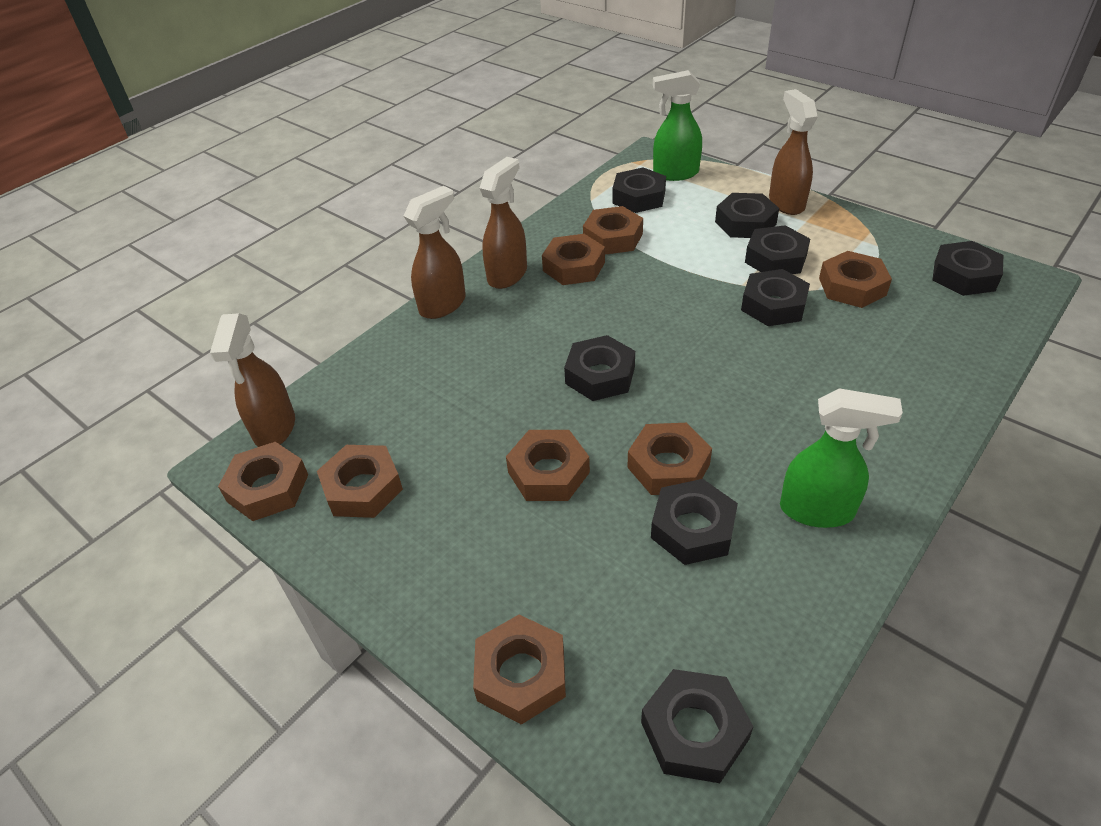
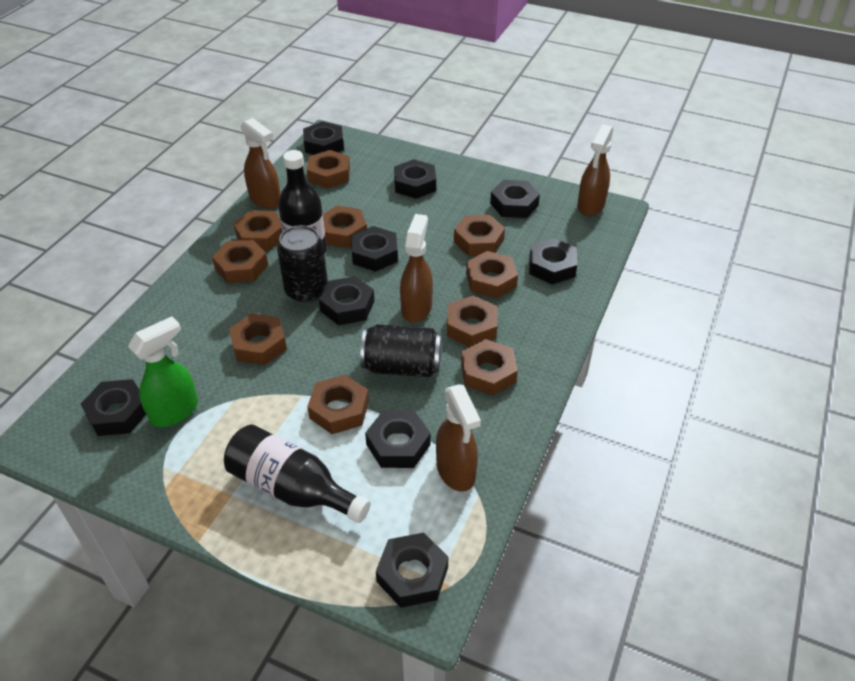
black bottle: none = 0 -> [224,425,371,523] [278,150,326,254] = 2
black can: none = 0 -> [277,225,328,303] [360,325,441,377] = 2
black nut: [564,335,635,401] [612,167,666,213] [641,669,753,783] [651,479,738,565] [715,193,779,238] [741,269,810,326] [745,225,810,274] [932,241,1003,296] = 8 -> [81,379,146,436] [303,121,344,155] [319,276,375,325] [351,226,398,272] [365,411,431,468] [376,533,448,608] [394,159,436,199] [490,180,540,218] [529,238,577,284] = 9
brown nut: [218,442,308,521] [317,445,403,518] [473,615,566,725] [506,430,590,501] [542,234,605,285] [583,206,643,255] [627,423,712,495] [819,251,892,308] = 8 -> [212,239,268,283] [229,313,287,365] [234,210,282,251] [307,150,350,189] [307,375,369,434] [323,206,367,248] [447,295,497,347] [454,215,505,256] [461,339,518,396] [466,251,518,299] = 10
green spray bottle: [653,70,702,181] [780,388,903,528] = 2 -> [128,317,198,427] = 1

